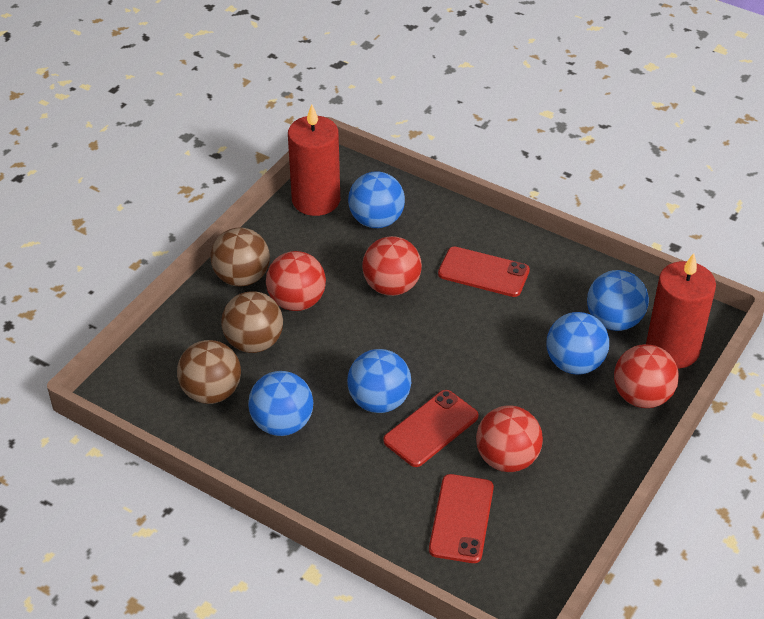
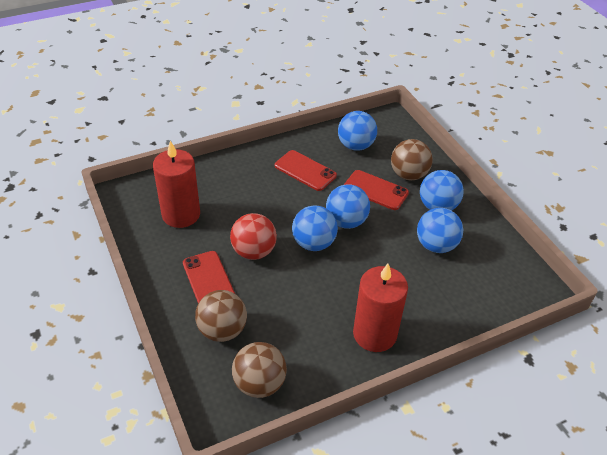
red ball: [266,251,326,311] [362,236,422,296] [476,405,543,472] [614,344,679,408] = 4 -> [230,213,277,260] = 1

